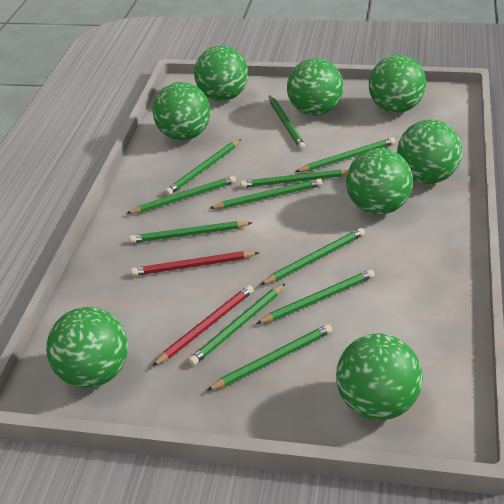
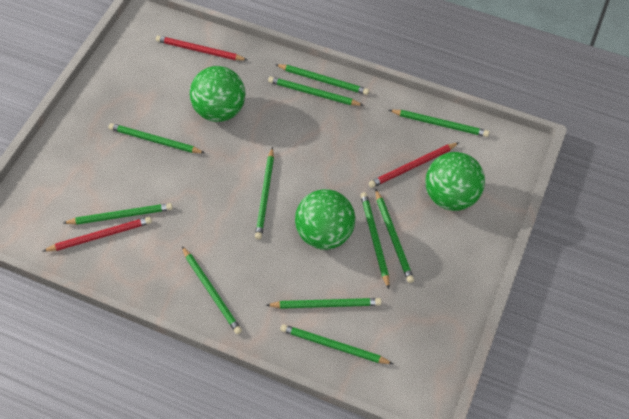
green ball: [46,307,128,388] [152,82,211,141] [194,46,248,101] [287,58,343,116] [336,333,423,420] [346,148,413,215] [369,55,426,113] [397,120,462,184] = 8 -> [190,66,245,122] [295,189,355,250] [425,152,485,211] = 3
red pencil: [131,251,259,276] [152,285,254,366] = 2 -> [43,217,152,252] [156,36,247,61] [369,142,459,188] = 3

